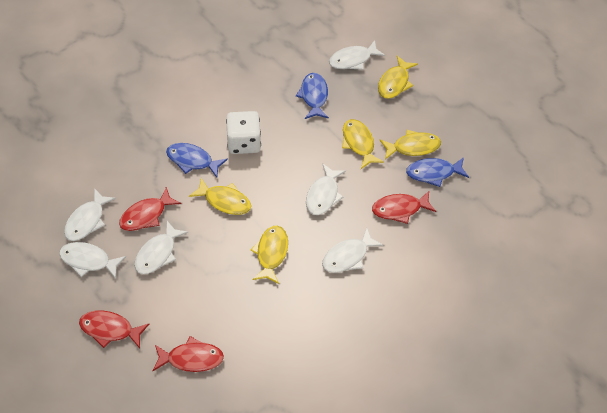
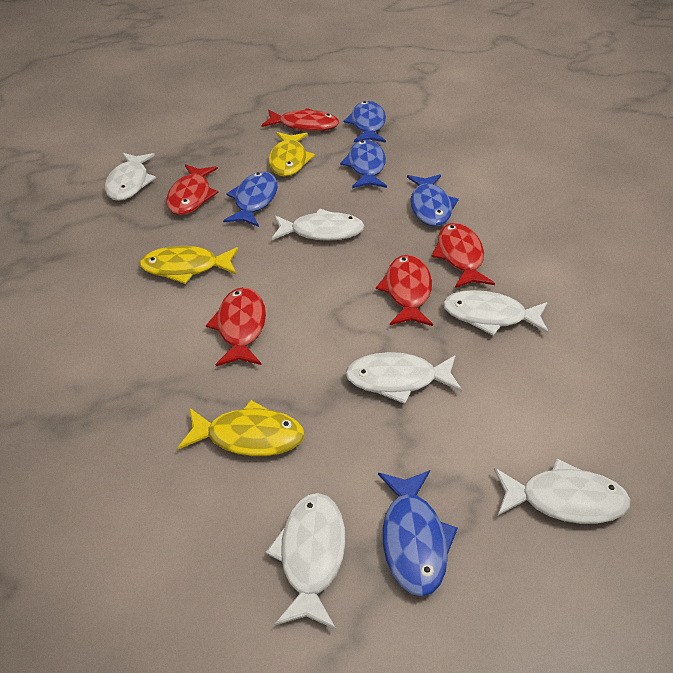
blue fish: [166,143,228,178] [296,73,329,119] [406,157,469,187] = 3 -> [223,172,278,227] [340,140,387,188] [344,101,386,143] [378,470,458,597] [407,174,459,227] = 5
red fish: [79,310,149,348] [119,187,181,231] [153,336,224,372] [372,191,436,224] = 4 -> [166,164,219,215] [206,287,266,366] [261,108,339,132] [376,255,433,326] [432,223,495,288] = 5
white dice: [226,111,261,154] = 1 -> none = 0
yellow fish: [189,178,251,215] [250,226,288,284] [342,119,384,169] [378,56,418,99] [380,130,441,159] = 5 -> [140,246,238,284] [178,400,305,456] [269,132,315,177] = 3

